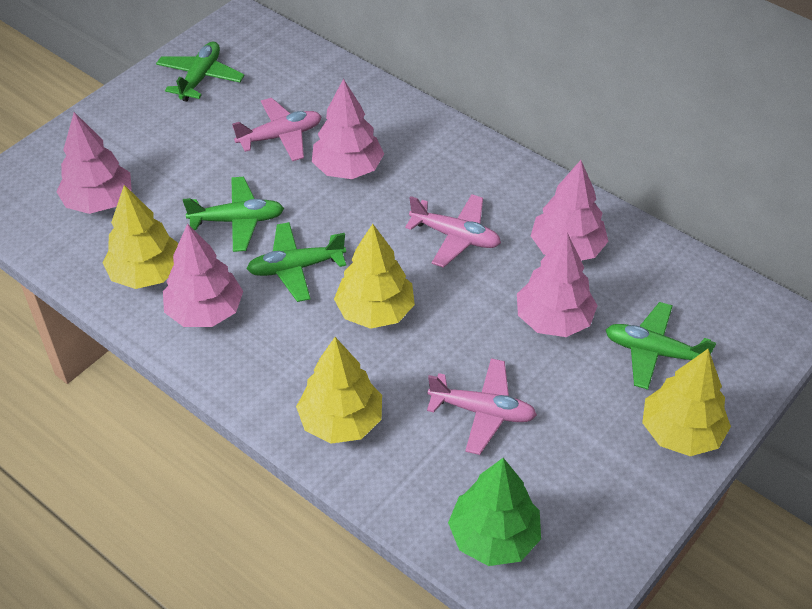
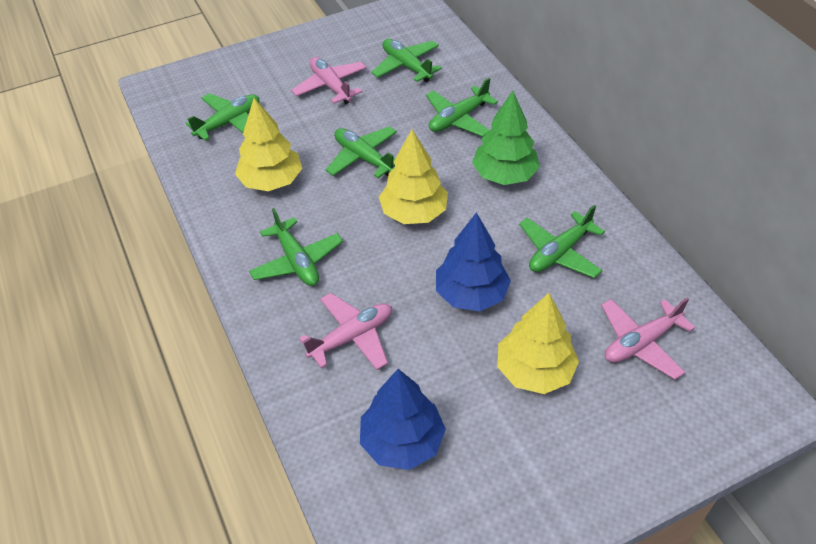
blue tree: none = 0 -> [360,369,446,470] [436,212,511,311] = 2
green plane: [156,42,245,102] [183,177,284,252] [247,222,346,302] [606,302,716,390] = 4 -> [186,93,260,141] [249,208,343,286] [326,126,397,178] [371,39,442,82] [426,78,498,137] [519,205,605,278] = 6
pink tree: [56,112,132,214] [163,224,243,327] [312,79,384,179] [517,232,598,337] [531,160,609,261] = 5 -> none = 0
yellow tree: [102,185,179,289] [296,337,382,444] [334,224,415,329] [642,349,731,456] = 4 -> [235,98,302,191] [379,130,448,224] [497,293,579,394] = 3

